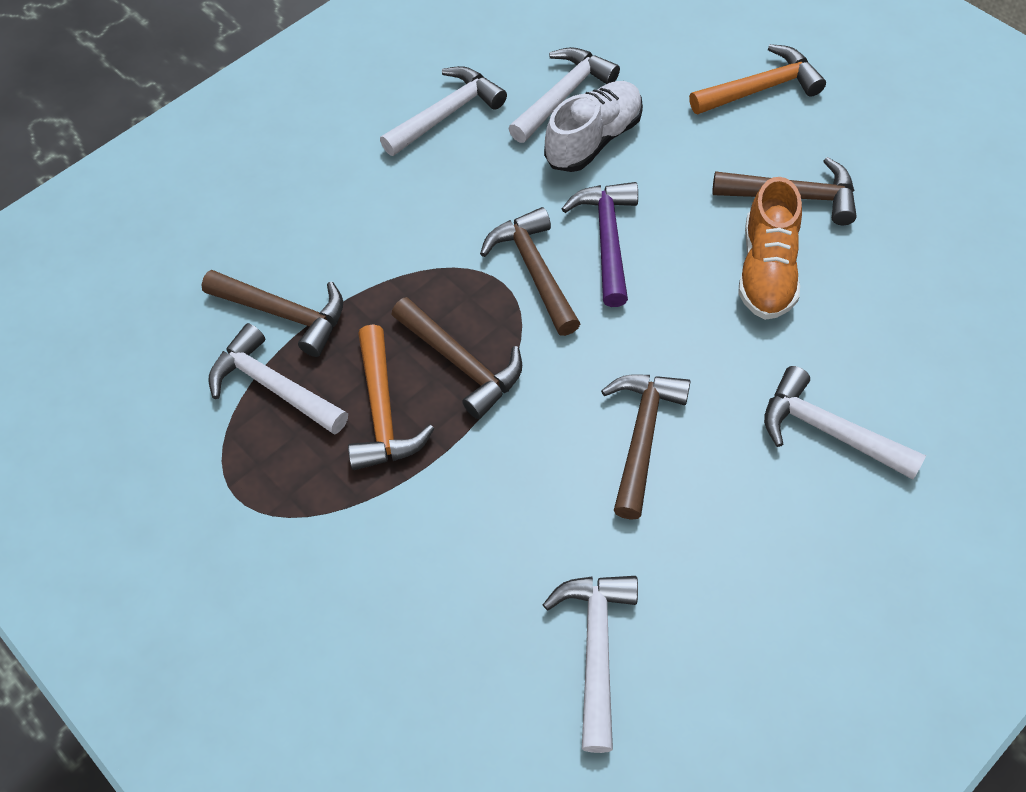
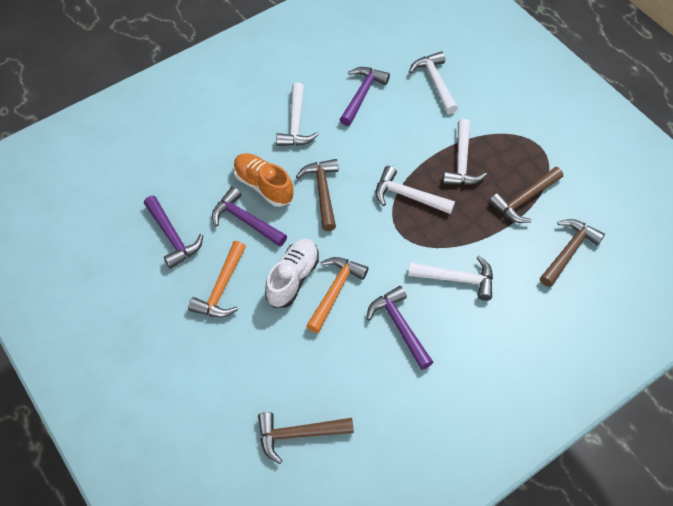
brown hammer: [201,270,343,357] [392,297,522,419] [480,207,581,336] [601,374,691,520] [712,157,857,225] = 5 -> [258,412,354,464] [296,159,338,231] [489,167,563,223] [540,219,605,287] = 4
purple hammer: [562,182,638,307] = 1 -> [144,196,203,269] [212,187,287,247] [340,67,390,126] [367,286,433,370] = 4

